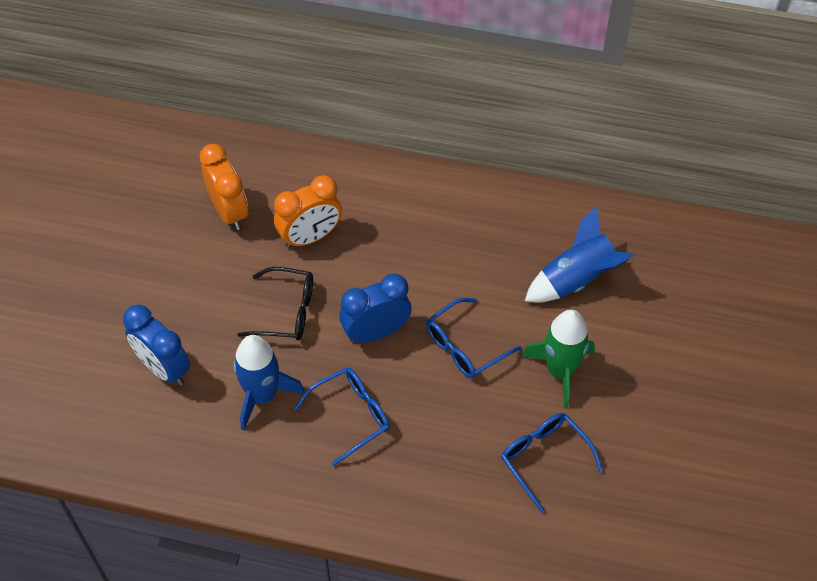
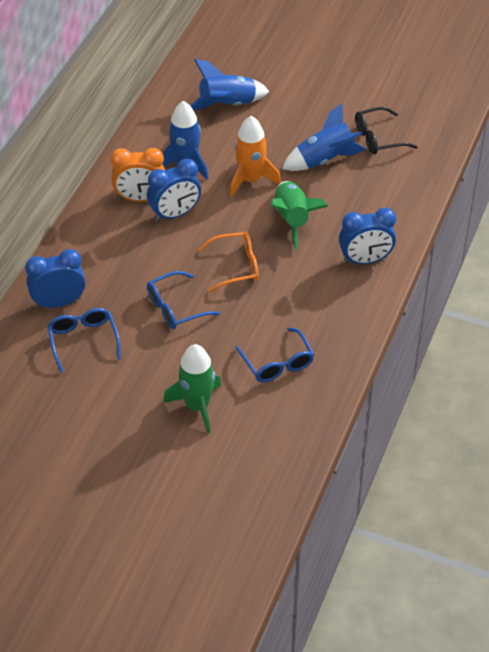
blue clock: [123,305,190,385] [339,274,411,343] = 2 -> [25,249,86,309] [147,159,201,222] [339,207,396,264] = 3
blue rocket: [233,335,305,430] [525,206,634,303] = 2 -> [163,101,209,180] [190,59,269,110] [282,103,366,171] = 3
green rocket: [522,310,595,408] = 1 -> [163,344,221,433] [271,181,328,250] = 2
orange clock: [200,144,248,230] [274,175,342,248] = 2 -> [111,148,165,202] = 1
orange glasses: none = 0 -> [198,232,259,292] = 1
orange rocket: none = 0 -> [230,116,281,197] = 1

